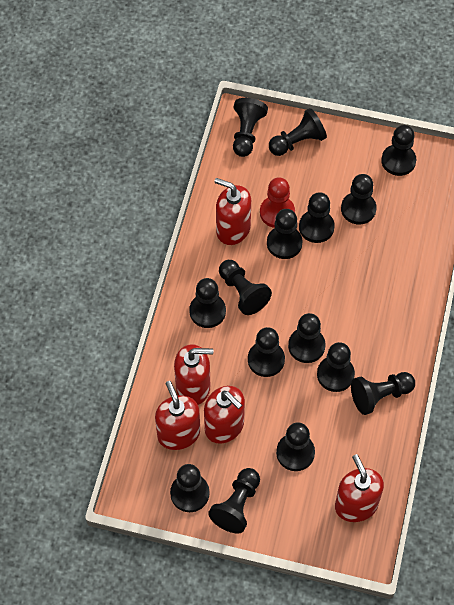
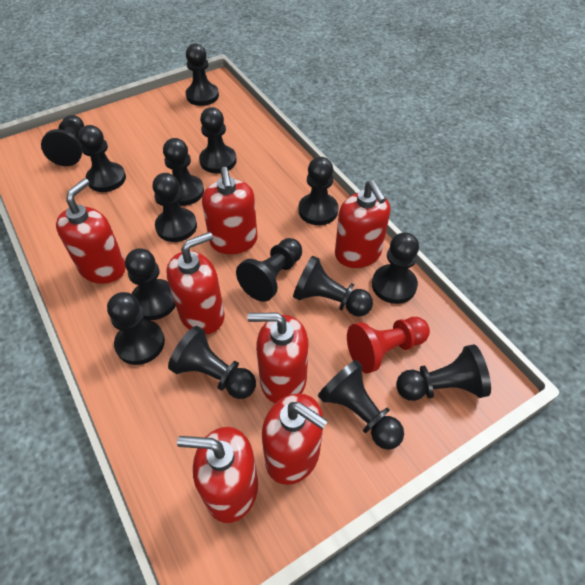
red soap dispenser: [155,381,200,450] [174,344,213,405] [204,386,245,444] [214,178,251,245] [335,454,384,522] = 5 -> [56,178,126,284] [166,232,225,334] [177,427,258,523] [202,167,258,254] [248,313,308,403] [262,393,328,485] [335,180,391,268] = 7

